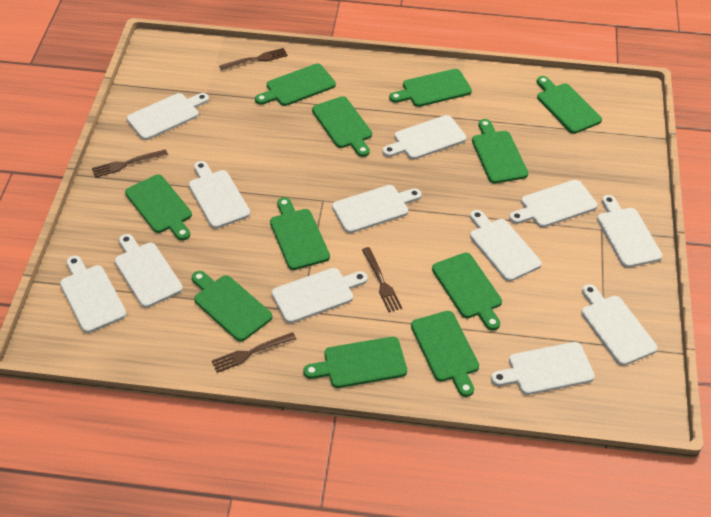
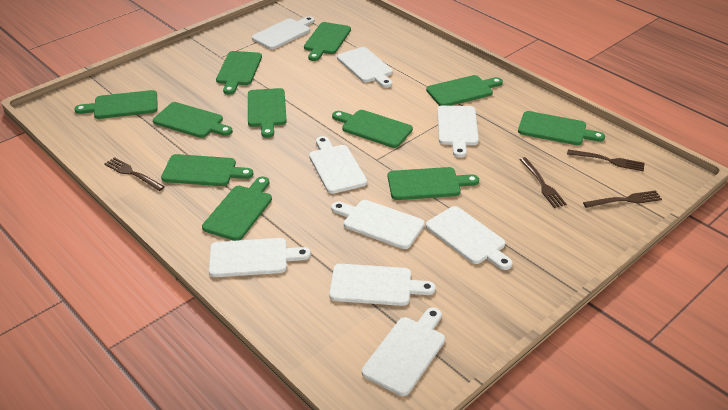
white cutting board: [60,256,127,333] [115,234,183,308] [127,93,209,140] [189,161,251,228] [272,268,368,323] [332,185,422,233] [382,115,466,159] [470,210,542,281] [491,342,595,395] [509,180,598,227] [581,284,658,366] [597,195,663,268] = 12 -> [209,238,311,277] [252,16,315,50] [309,136,367,194] [329,264,436,306] [331,200,425,249] [337,47,393,88] [362,308,445,396] [426,206,513,270] [437,105,479,158] = 9

